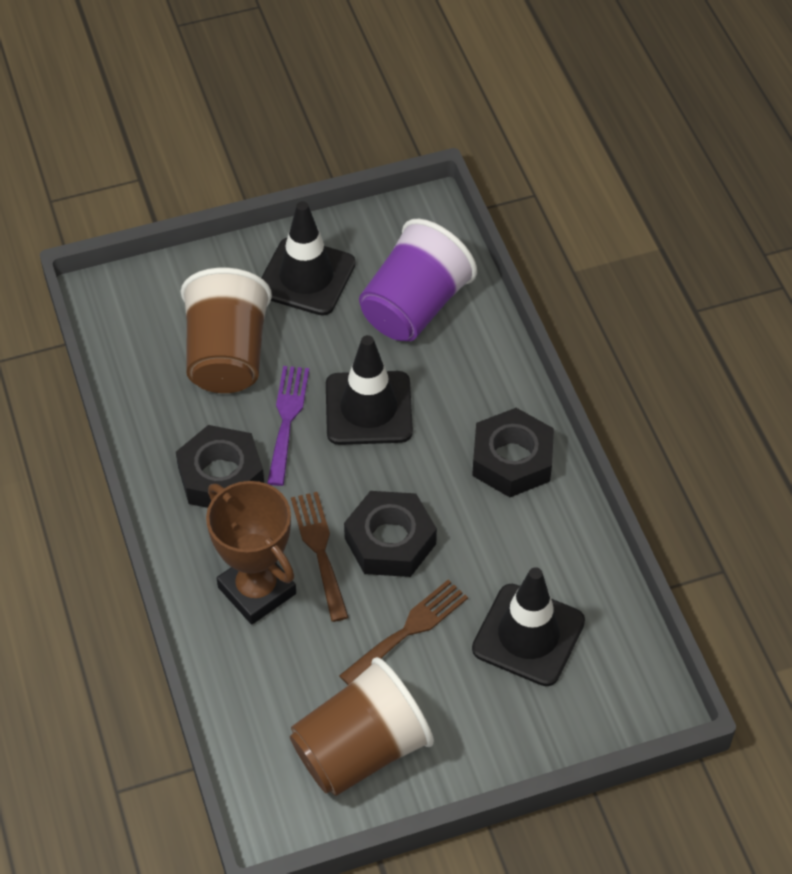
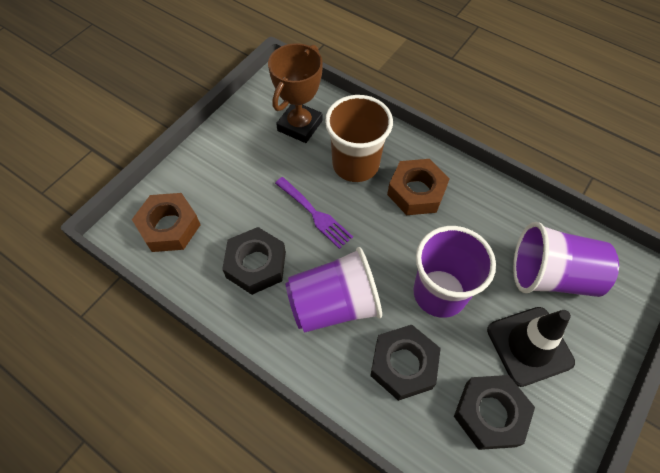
black traffic cone: [261,201,356,316] [326,335,413,445] [472,567,585,686] = 3 -> [487,307,575,387] = 1
brown cup: [181,268,272,393] [290,657,434,796] = 2 -> [325,95,393,182] = 1
brown fork: [291,492,349,622] [339,580,468,685] = 2 -> none = 0
brown nut: none = 0 -> [132,193,201,252] [387,159,450,215] = 2
purple cup: [359,219,477,341] = 1 -> [285,247,382,332] [413,226,496,318] [513,222,619,297] = 3

